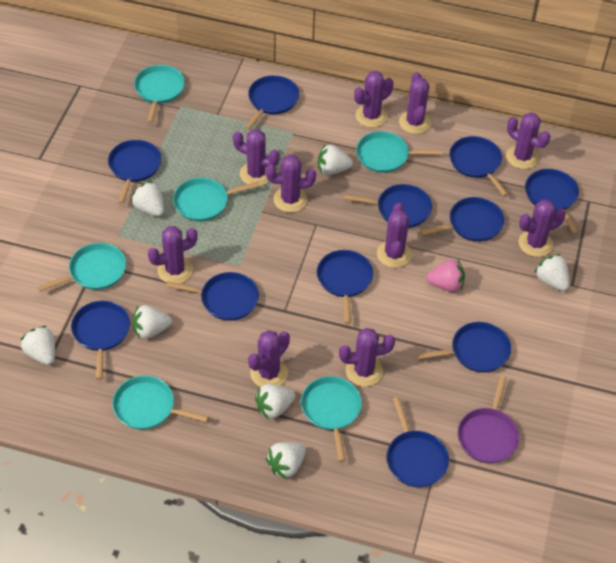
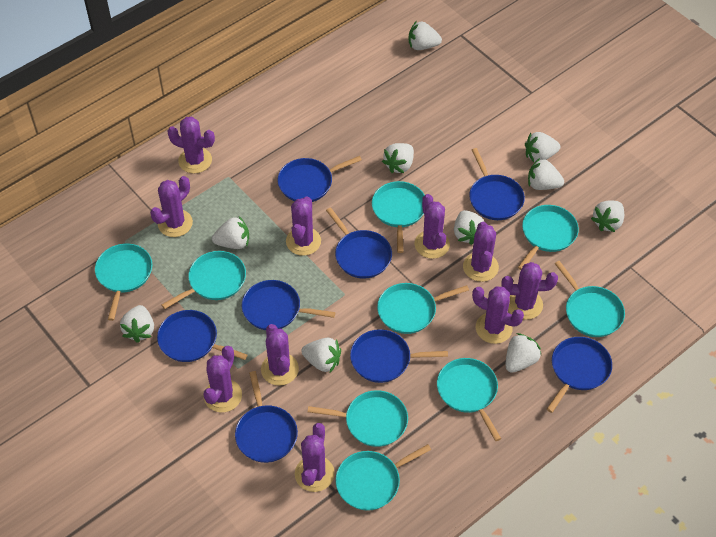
blue pan: [71,301,130,380] [108,140,161,204] [166,272,259,321] [244,75,299,130] [317,250,373,324] [344,184,432,228] [386,397,449,487] [418,322,511,373] [420,197,504,242] [449,136,508,196] [525,169,579,234] = 11 -> [157,310,248,362] [235,371,298,463] [242,280,335,330] [277,156,362,202] [326,208,392,279] [350,329,448,383] [469,148,525,220] [547,337,612,413] = 8
pink strawberry: [426,260,465,292] = 1 -> none = 0
purple pan: [457,376,519,463] = 1 -> none = 0
turquoise pan: [37,243,126,292] [112,376,209,430] [134,65,185,123] [173,178,260,222] [301,376,362,462] [356,131,442,173] = 6 -> [95,244,152,321] [162,251,246,309] [308,390,408,447] [335,444,431,511] [372,181,425,253] [377,283,469,334] [437,358,501,441] [518,205,579,270] [555,261,625,337] = 9
white strawberry: [21,326,55,365] [131,181,164,216] [133,305,172,339] [255,384,295,420] [266,442,306,479] [318,145,353,175] [534,254,569,291] = 7 -> [120,305,154,343] [212,216,249,249] [301,338,341,372] [382,143,414,173] [409,21,442,50] [454,210,484,245] [506,333,541,373] [525,132,560,162] [528,158,564,190] [591,200,624,232] = 10

